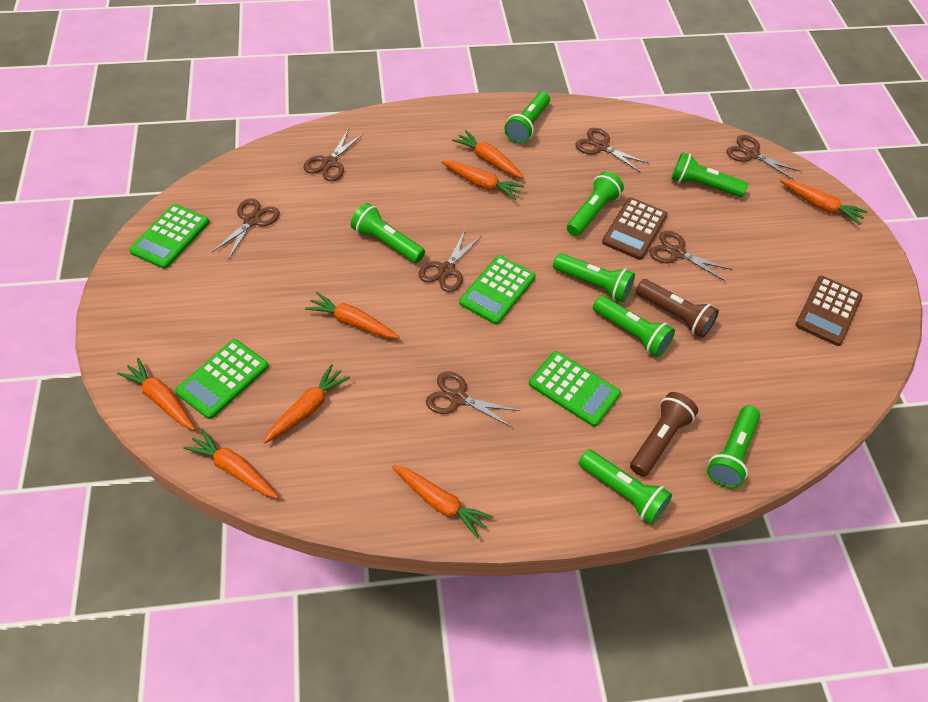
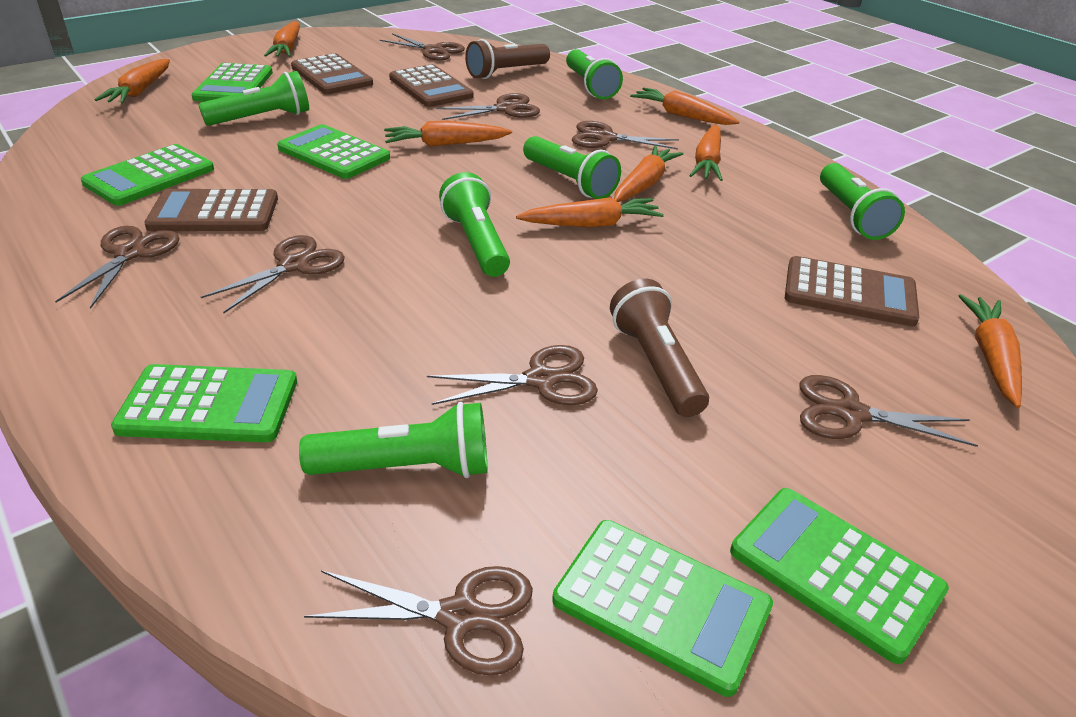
brown calculator: [602,197,668,260] [796,276,863,346] = 2 -> [144,189,278,231] [291,53,373,94] [389,64,474,107] [785,256,919,326] = 4
brown scissors: [211,199,280,260] [303,130,363,181] [418,230,481,292] [426,371,520,428] [576,128,649,172] [649,231,732,281] [727,135,801,180] = 7 -> [55,226,179,309] [201,235,345,313] [304,566,533,676] [380,33,465,61] [427,345,598,405] [436,93,540,120] [572,121,679,150] [800,375,978,447] = 8
green calculator: [129,204,209,269] [175,339,269,419] [459,255,535,324] [529,351,621,427] = 4 -> [81,144,214,206] [111,364,297,442] [191,63,273,102] [277,124,390,179] [552,520,773,697] [730,488,949,664] = 6
green flashlight: [351,203,425,263] [504,92,550,144] [553,253,635,302] [567,171,624,236] [579,449,672,525] [593,295,675,357] [671,152,748,197] [707,406,760,488] = 8 -> [199,71,309,126] [299,402,487,478] [439,172,510,277] [523,136,621,199] [566,49,623,99] [820,163,905,240] = 6

